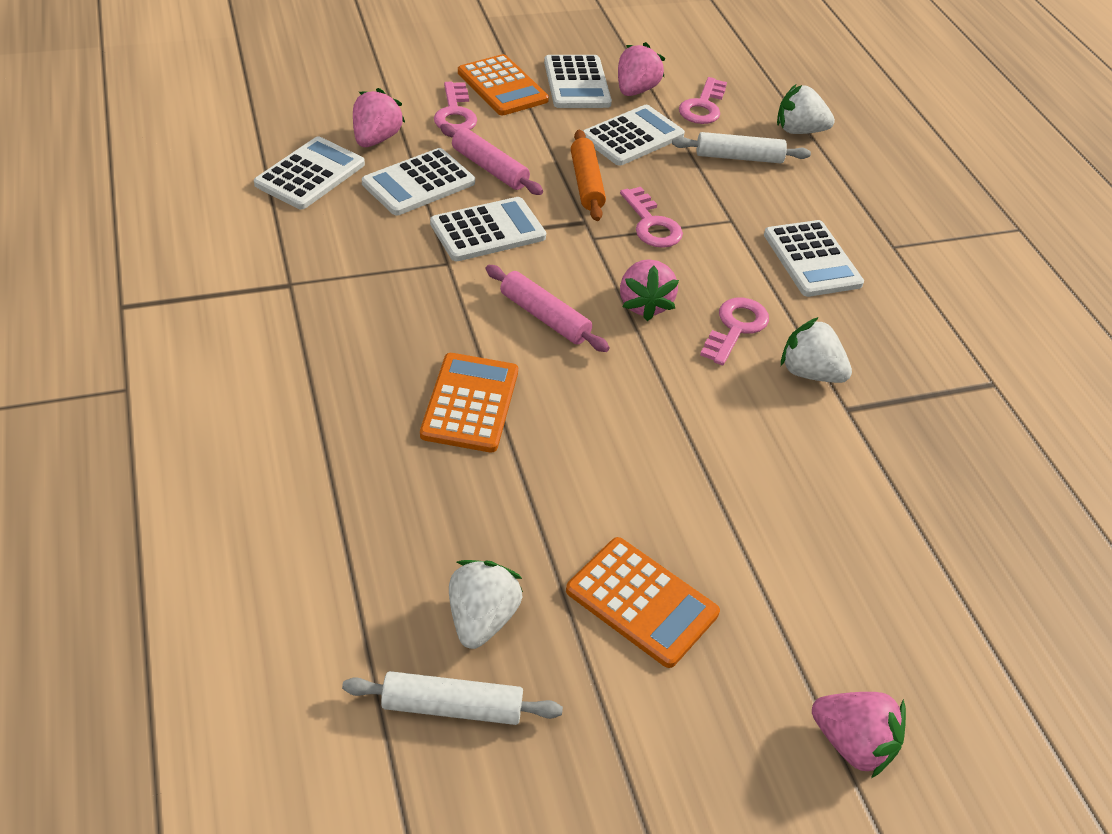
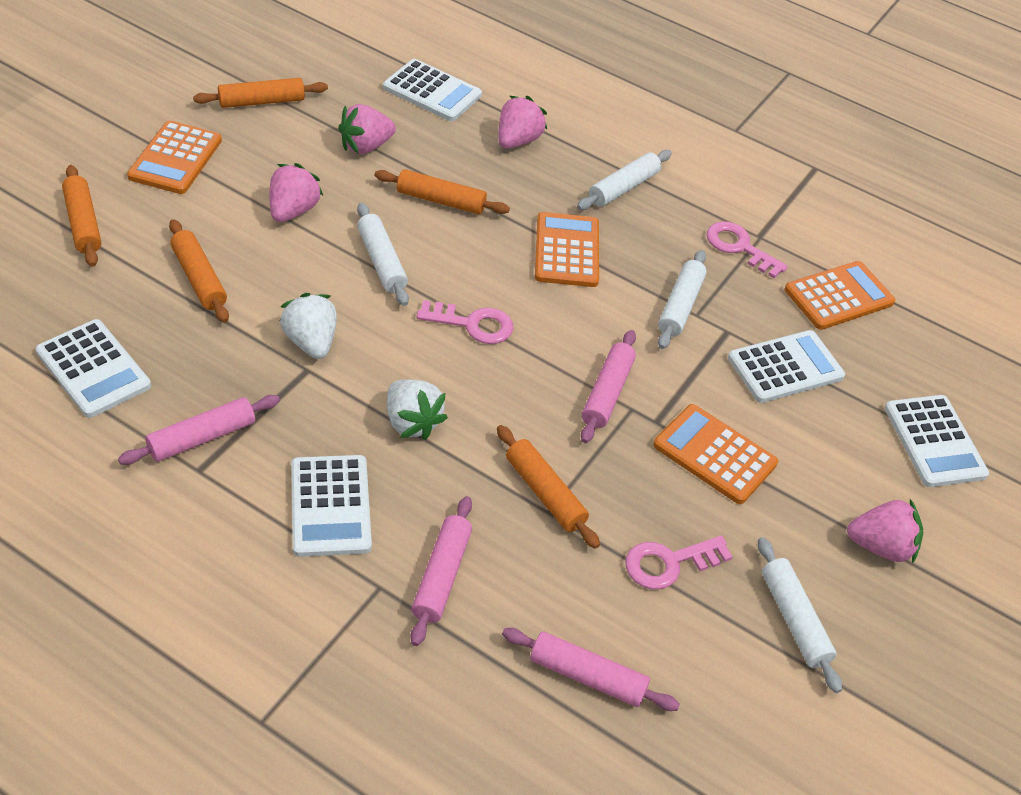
orange calculator: [420,353,518,452] [458,54,549,115] [566,537,720,668] = 3 -> [127,120,222,194] [535,212,599,287] [653,404,778,504] [785,261,895,330] = 4
orange rolling pin: [571,130,606,221] = 1 -> [62,165,101,267] [169,219,229,323] [193,78,328,108] [375,169,510,214] [497,425,600,549] = 5
pink key: [434,82,477,131] [620,187,683,248] [679,77,727,124] [700,298,769,365] = 4 -> [417,300,513,344] [625,536,733,589] [707,221,788,278] = 3
pink rolling pin: [440,124,543,195] [486,265,610,352] = 2 -> [118,395,280,465] [410,496,472,646] [502,628,680,711] [581,330,636,443] = 4
white calculator: [254,136,365,209] [362,148,475,215] [430,197,546,261] [544,55,612,108] [583,105,685,166] [764,220,864,297] = 6 -> [36,319,151,418] [291,455,372,557] [383,59,482,121] [728,330,845,403] [884,395,989,487] = 5
white rolling pin: [342,671,563,725] [672,132,811,163] = 2 -> [357,203,409,306] [577,150,672,210] [658,250,707,349] [758,537,842,693] = 4
white strawberry: [449,560,523,649] [777,84,835,134] [781,317,852,383] = 3 -> [280,293,337,359] [387,379,448,440] = 2

